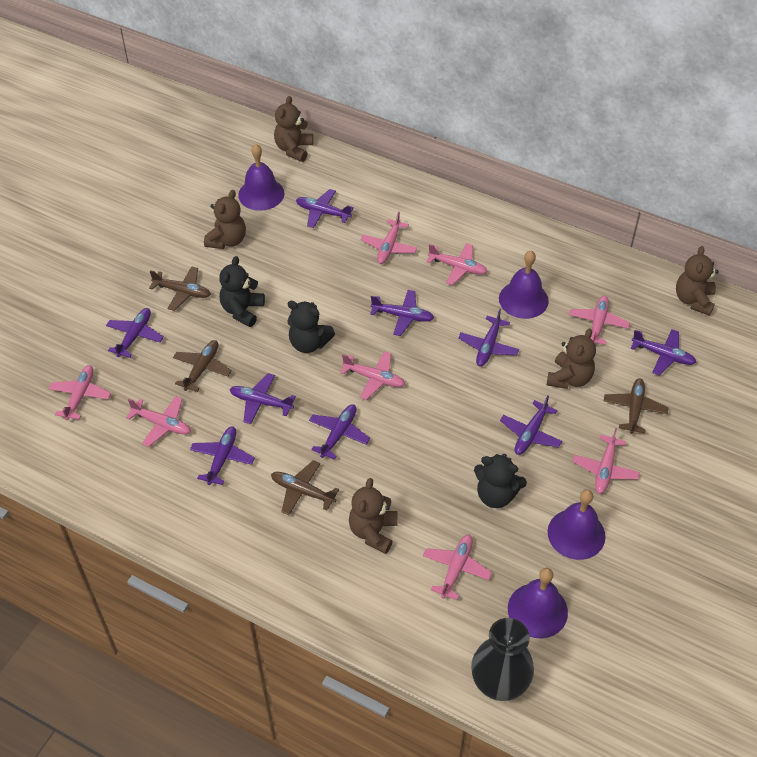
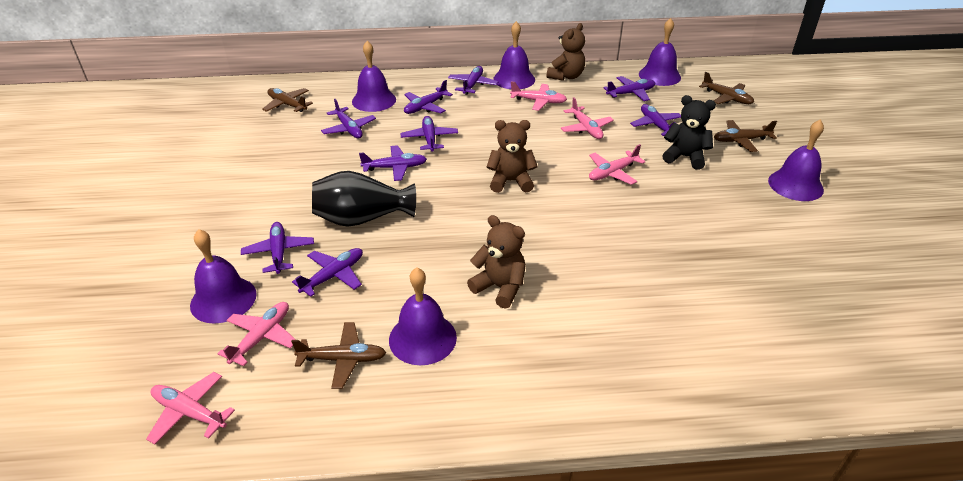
black teddy bear: [219,256,265,327] [287,301,335,353] [474,454,527,508] = 3 -> [662,95,716,170] = 1
brown teddy bear: [204,190,246,249] [274,96,313,162] [349,478,398,554] [547,328,596,389] [676,246,719,316] = 5 -> [467,215,526,309] [486,120,538,193] [547,23,585,81] = 3
pink plane: [48,365,111,420] [126,396,191,447] [340,351,405,400] [361,211,417,264] [423,535,492,600] [426,243,488,285] [569,296,630,345] [573,428,640,494] = 8 -> [146,372,235,444] [217,302,296,366] [510,81,567,111] [561,97,614,139] [589,144,646,185] = 5
purple bell: [238,144,284,211] [499,251,549,319] [508,568,568,639] [548,489,605,560] = 4 -> [190,229,257,324] [352,41,396,112] [389,268,457,365] [493,21,535,89] [639,18,681,86] [768,119,824,201] = 6

